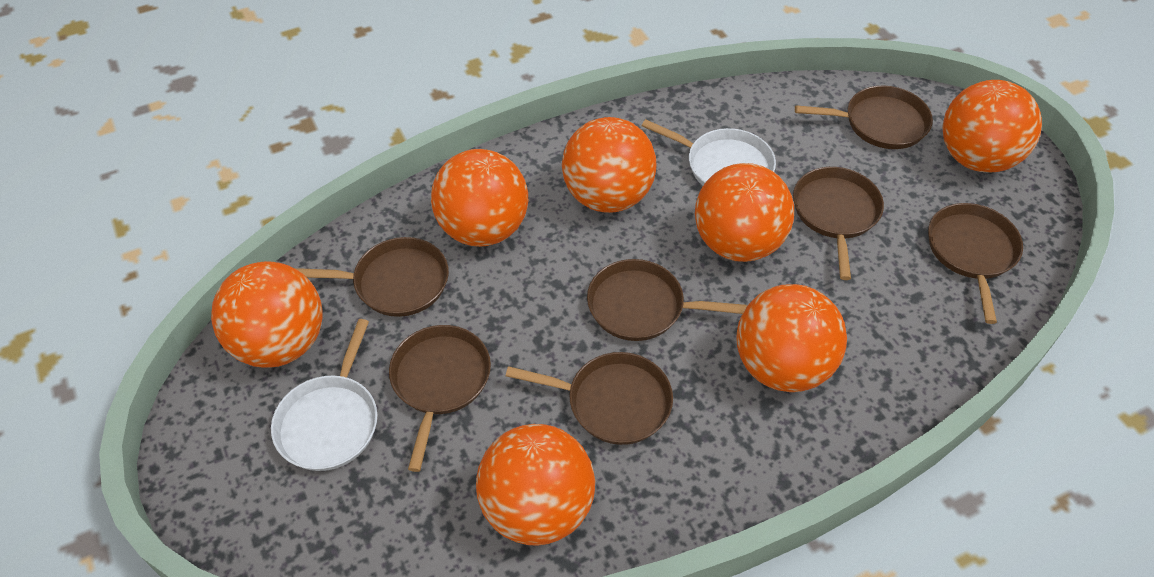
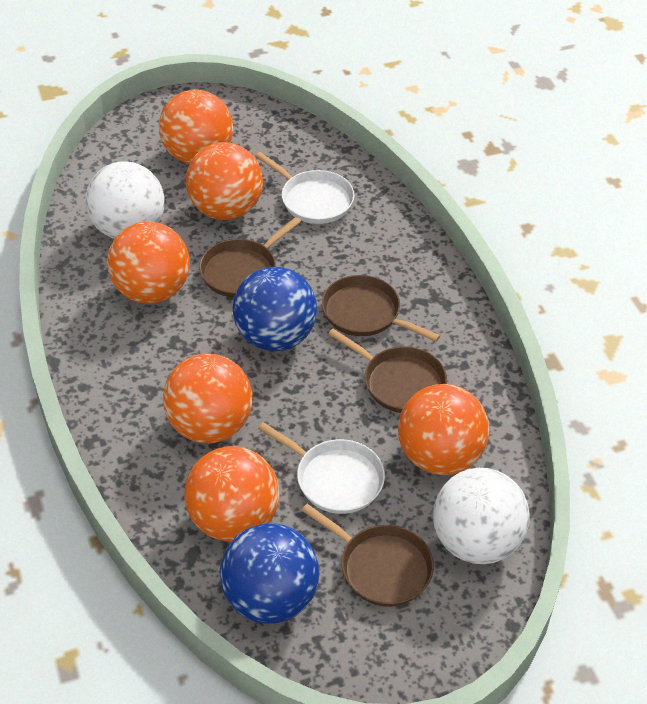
blue ball: none = 0 -> [220,523,319,624] [232,267,317,351] = 2
brown pan: [295,237,449,317] [389,325,491,472] [506,352,673,445] [587,259,747,341] [793,167,884,280] [795,85,933,149] [928,203,1023,324] = 7 -> [199,217,301,298] [301,504,434,607] [322,275,440,342] [328,329,447,413] = 4
orange ball: [211,261,323,368] [431,149,528,247] [476,424,595,546] [562,117,657,213] [695,163,794,262] [736,284,847,392] [942,80,1042,173] = 7 -> [107,222,189,304] [159,90,233,164] [163,354,253,443] [184,446,280,542] [186,142,263,220] [398,384,490,475] = 6
white ball: none = 0 -> [85,161,164,239] [433,468,530,564] = 2

